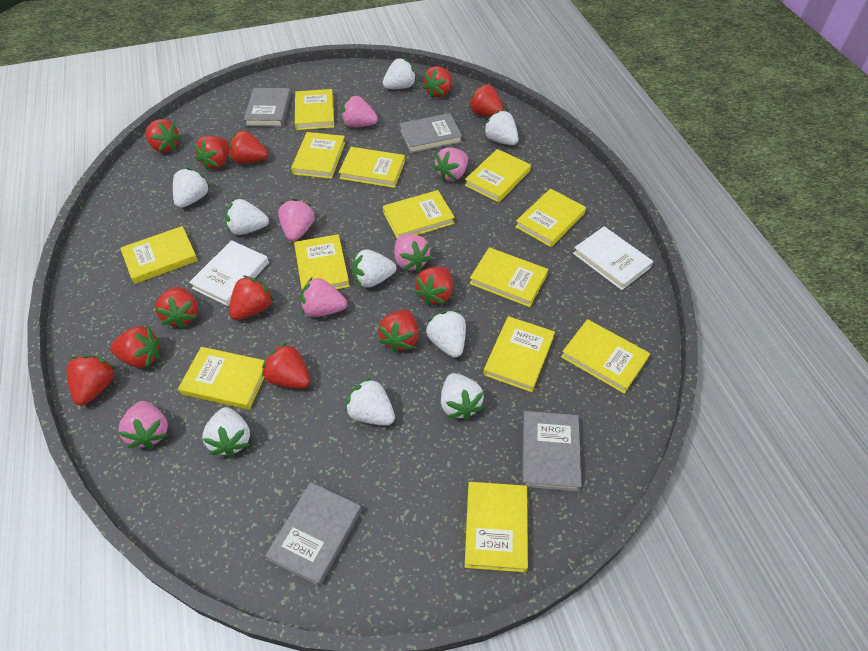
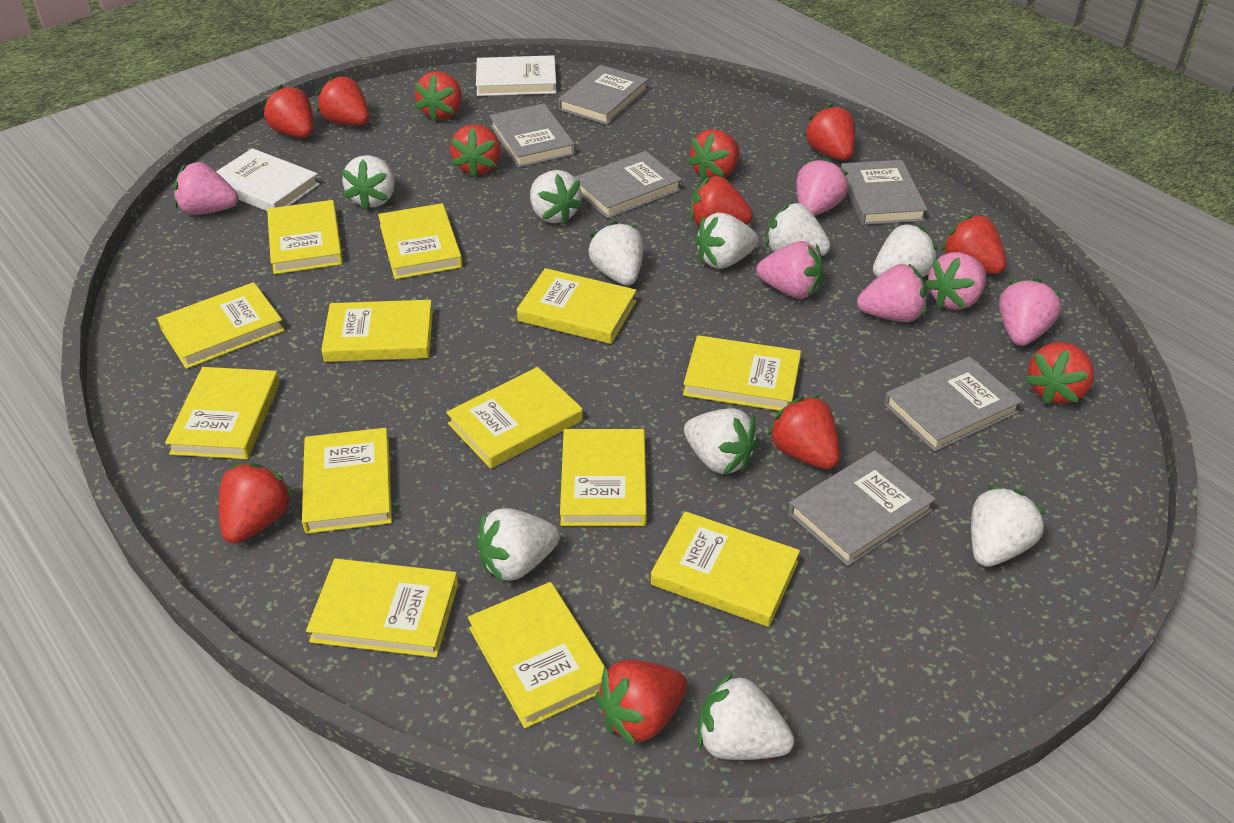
grey book: [244,88,291,127] [265,482,362,587] [399,113,462,153] [522,411,582,492] = 4 -> [489,103,575,168] [558,65,648,125] [575,151,682,219] [788,451,936,566] [841,160,928,225] [884,356,1023,452] = 6
white strawberry: [173,168,210,208] [202,407,250,457] [225,199,269,235] [345,377,395,426] [352,250,396,288] [383,58,417,89] [426,310,466,358] [441,373,484,420] [483,110,518,145] = 9 -> [342,155,395,210] [476,508,560,582] [530,170,584,225] [588,221,644,286] [684,408,759,475] [695,213,759,269] [698,672,794,760] [766,202,831,256] [873,223,937,278] [971,485,1047,567] = 10

